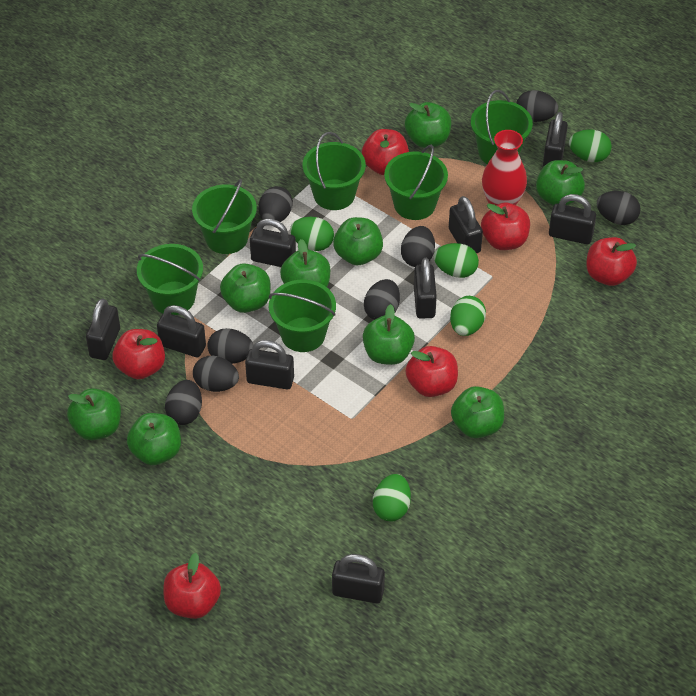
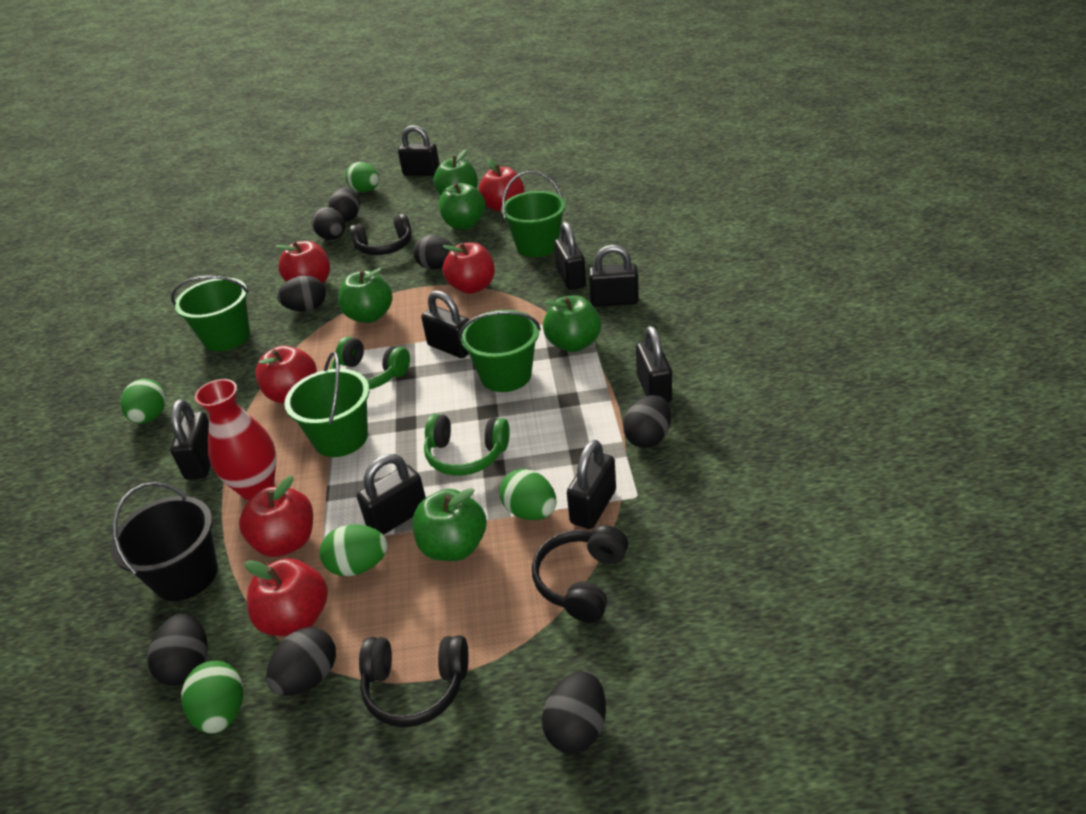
black bucket: none = 0 -> [110,482,218,601] = 1
black headphones: none = 0 -> [350,213,412,255] [359,636,469,727] [532,525,628,622] = 3
black padlock: [86,298,120,360] [157,305,206,357] [245,340,294,389] [250,219,296,267] [332,554,385,604] [414,258,437,319] [449,196,483,253] [543,112,568,167] [549,194,596,244] = 9 -> [170,399,211,480] [357,454,426,535] [398,125,440,176] [421,290,469,358] [554,222,586,290] [567,440,616,529] [589,245,639,307] [636,326,672,403] = 8
green apple: [67,388,121,440] [127,413,181,465] [220,263,270,313] [280,239,330,287] [333,217,383,265] [363,304,415,365] [405,102,451,148] [451,386,504,438] [536,160,585,206] = 9 -> [338,268,393,323] [413,488,486,561] [433,149,478,195] [439,183,485,229] [543,295,601,352] = 5
green bucket: [137,244,203,315] [192,179,257,254] [269,280,336,352] [303,132,366,210] [384,145,448,220] [471,90,533,164] = 6 -> [171,275,250,351] [284,351,369,457] [459,310,541,392] [501,171,566,257] = 4
green headphones: none = 0 -> [330,336,410,389] [424,414,510,476] = 2

